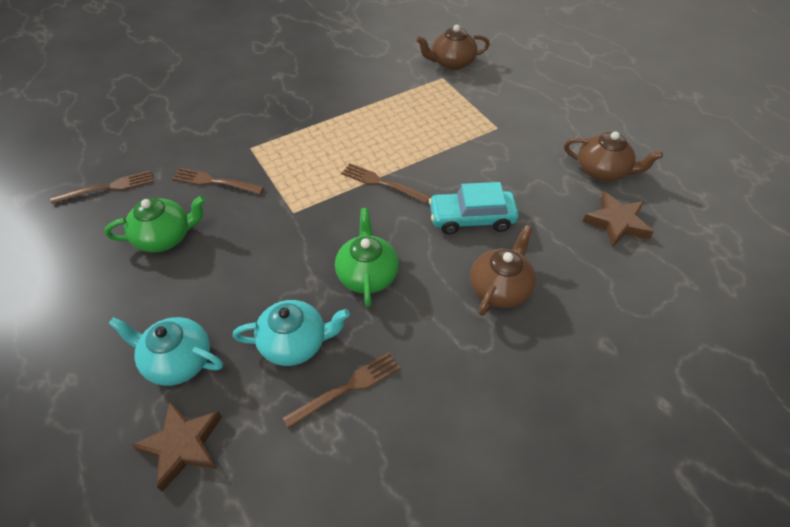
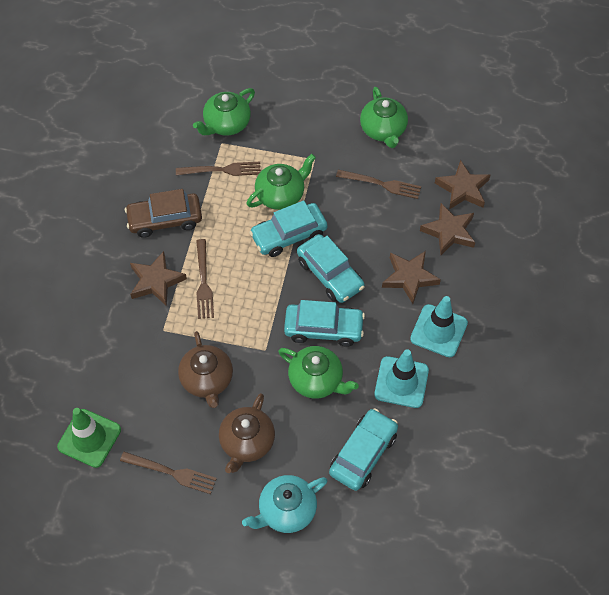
brown car: none = 0 -> [125,189,202,238] = 1
brown star: [131,401,222,492] [583,192,654,248] = 2 -> [130,251,187,306] [382,251,441,304] [420,203,475,255] [435,160,490,210] = 4
brown teapot: [416,25,490,70] [470,225,536,316] [564,131,663,182] = 3 -> [178,331,233,408] [219,393,275,473] = 2
green teapot: [105,195,206,252] [335,208,399,307] = 2 -> [193,88,255,136] [247,154,316,210] [278,346,359,399] [360,87,408,148] = 4
green traffic cone: none = 0 -> [57,408,121,468] = 1
turquoise car: [429,182,519,234] = 1 -> [249,200,328,257] [284,300,365,347] [297,234,365,303] [329,408,398,491] = 4
turquoise teapot: [108,317,223,386] [233,300,350,366] = 2 -> [242,475,327,533] = 1
turquoise traffic cone: none = 0 -> [374,349,429,408] [410,296,468,357] = 2

